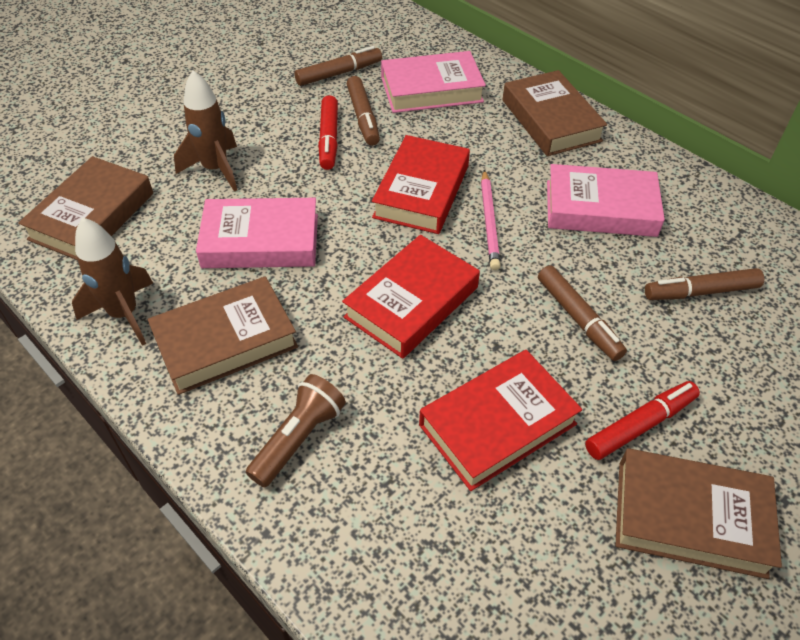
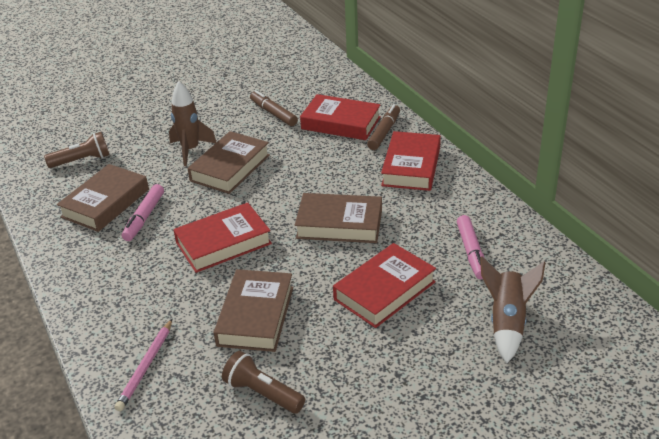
brown flashlight: [246,374,346,488] = 1 -> [44,132,109,168] [222,351,305,414] = 2
brown marker: [294,46,382,86] [347,76,380,145] [538,265,627,361] [645,268,764,300] = 4 -> [250,90,298,126] [367,104,400,150] = 2
pink book: [196,198,318,268] [381,51,486,113] [547,164,665,237] = 3 -> none = 0
pink marker: none = 0 -> [122,184,164,241] [457,215,485,279] = 2
red book: [342,235,480,359] [372,135,470,234] [419,350,582,491] = 3 -> [173,203,272,273] [300,94,381,140] [333,243,436,328] [381,131,441,191] = 4
red marker: [318,95,338,170] [585,381,700,460] = 2 -> none = 0

